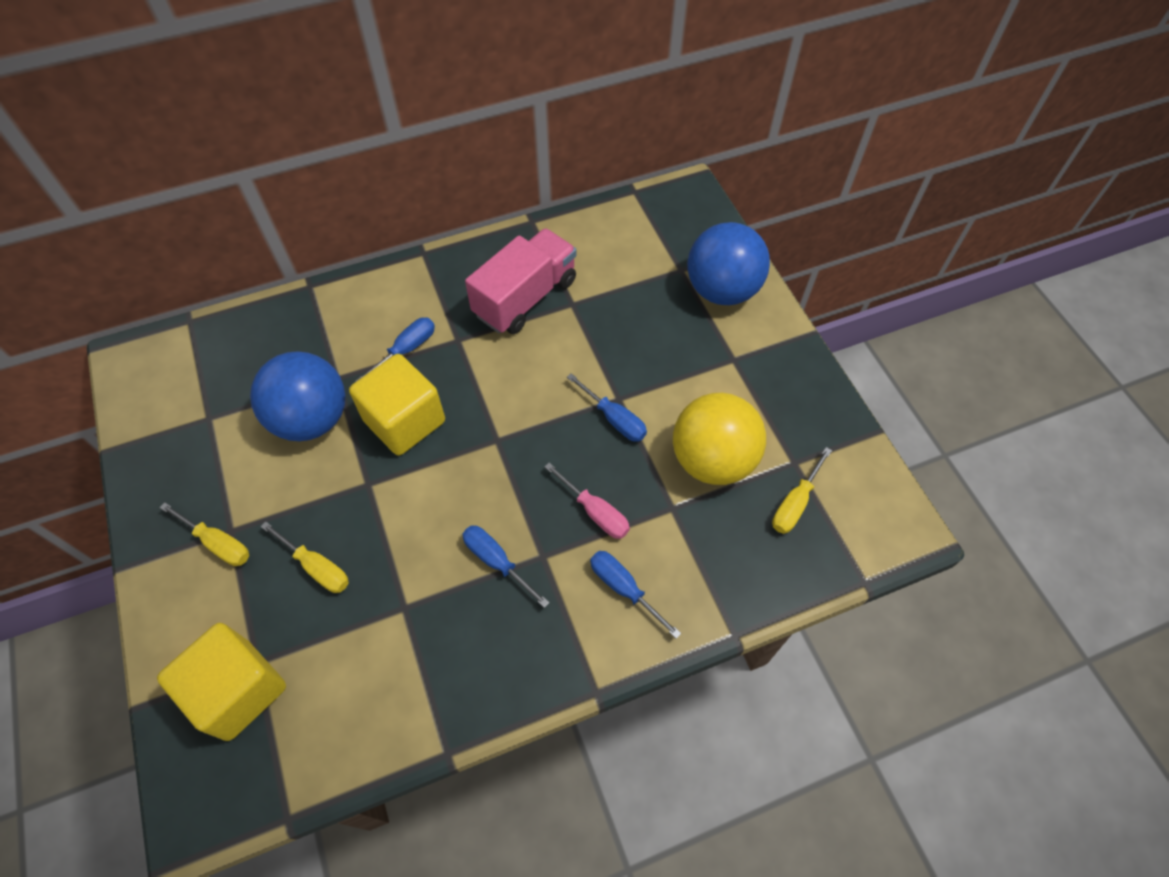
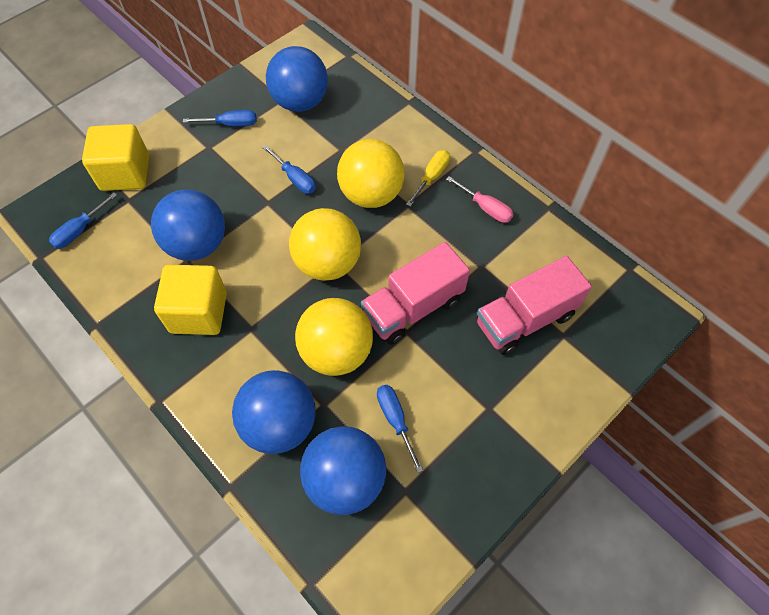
blue ball: [250,351,346,441] [687,222,770,305] = 2 -> [151,190,225,261] [232,370,316,454] [266,46,328,112] [300,426,386,515] = 4
pink truck: [465,228,576,334] = 1 -> [361,242,470,345] [477,256,592,355] = 2
yellow ball: [673,393,766,485] = 1 -> [289,208,361,281] [295,298,373,376] [337,139,405,208] = 3
yellow screwdriver: [160,502,249,566] [260,521,349,593] [772,447,832,534] = 3 -> [406,150,450,207] = 1

